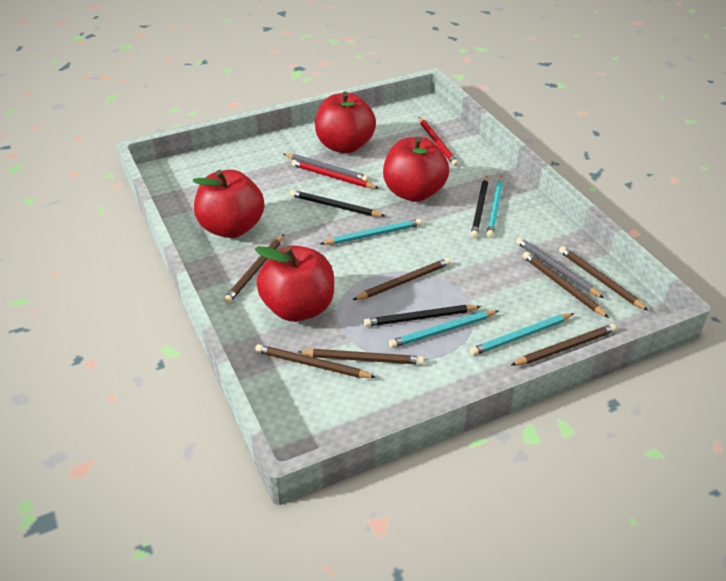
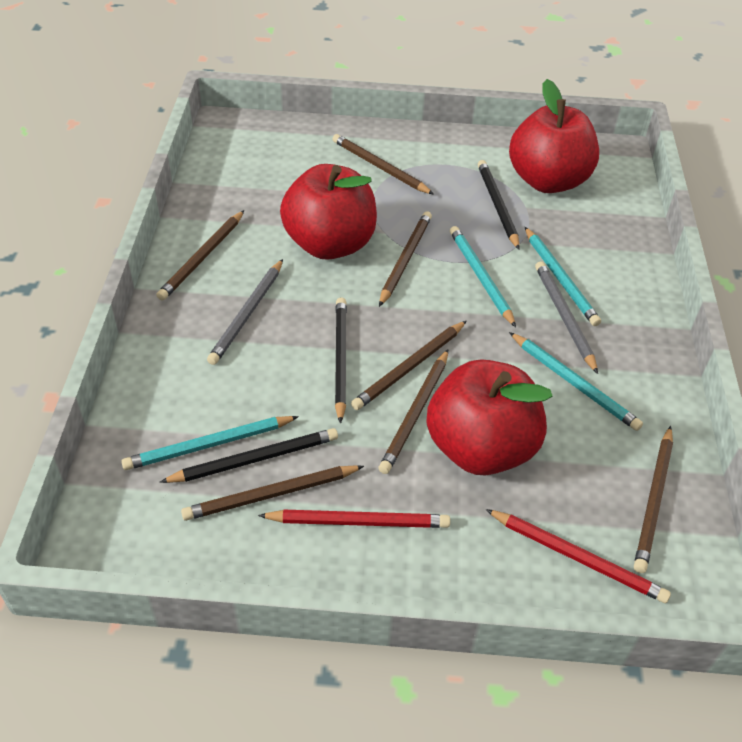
red apple: [192,170,265,238] [255,246,334,322] [315,92,376,153] [383,137,449,202] = 4 -> [280,164,377,260] [427,359,553,475] [509,79,599,193] = 3

